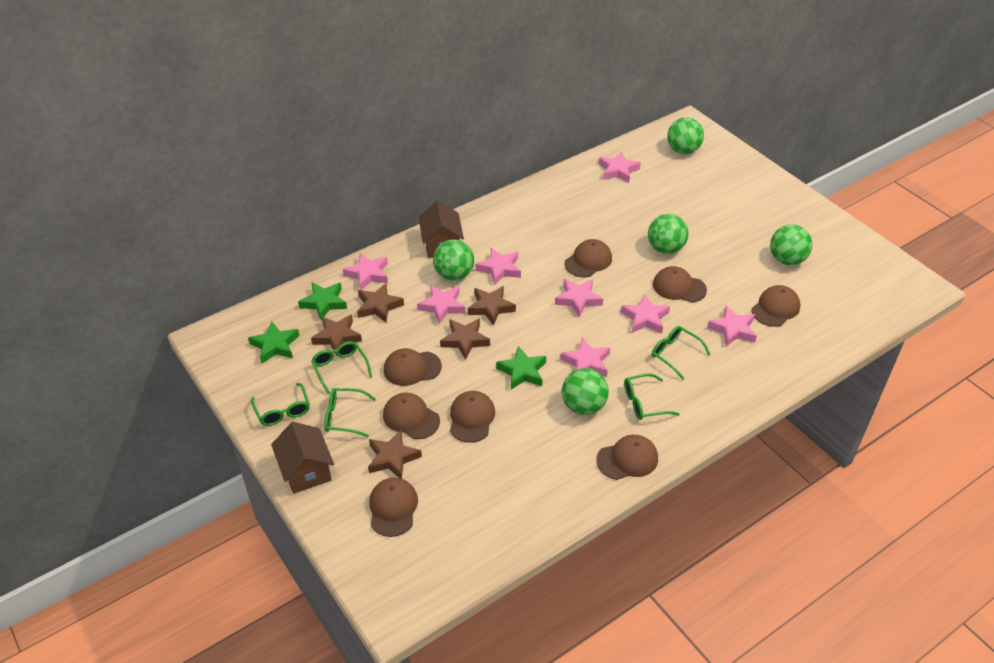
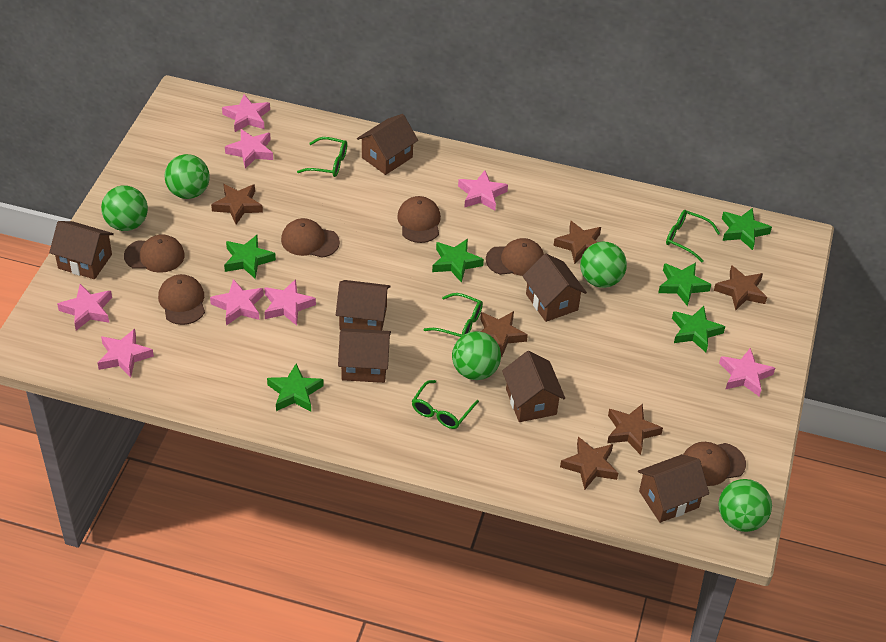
brown cap: [369,478,418,537] [383,393,440,439] [384,348,442,386] [450,391,495,443] [564,239,612,277] [596,435,658,480] [653,266,707,303] [751,285,801,327] = 8 -> [124,234,185,273] [158,274,205,325] [281,218,340,258] [397,196,441,243] [486,238,544,276] [683,442,746,486] = 6
brown house: [271,422,334,494] [418,200,464,258] = 2 -> [49,221,114,279] [336,280,391,331] [338,328,391,383] [357,114,418,175] [502,351,565,422] [522,253,587,322] [638,454,709,523] = 7
brown star: [311,315,362,356] [357,283,404,323] [368,430,422,479] [440,318,490,360] [468,286,516,326] = 5 -> [211,184,263,224] [480,311,528,357] [554,220,601,264] [560,437,618,490] [607,404,663,455] [714,265,767,310] = 6
green glasses: [251,383,310,426] [311,341,372,394] [324,388,376,437] [624,373,680,420] [652,326,711,380] = 5 -> [297,137,347,177] [412,380,479,429] [423,293,483,337] [666,210,720,262] = 4
green star: [248,321,299,363] [298,282,347,321] [496,346,546,390] = 3 -> [224,235,276,279] [267,363,324,411] [432,239,484,283] [658,263,711,306] [672,306,725,352] [722,208,772,250] = 6

